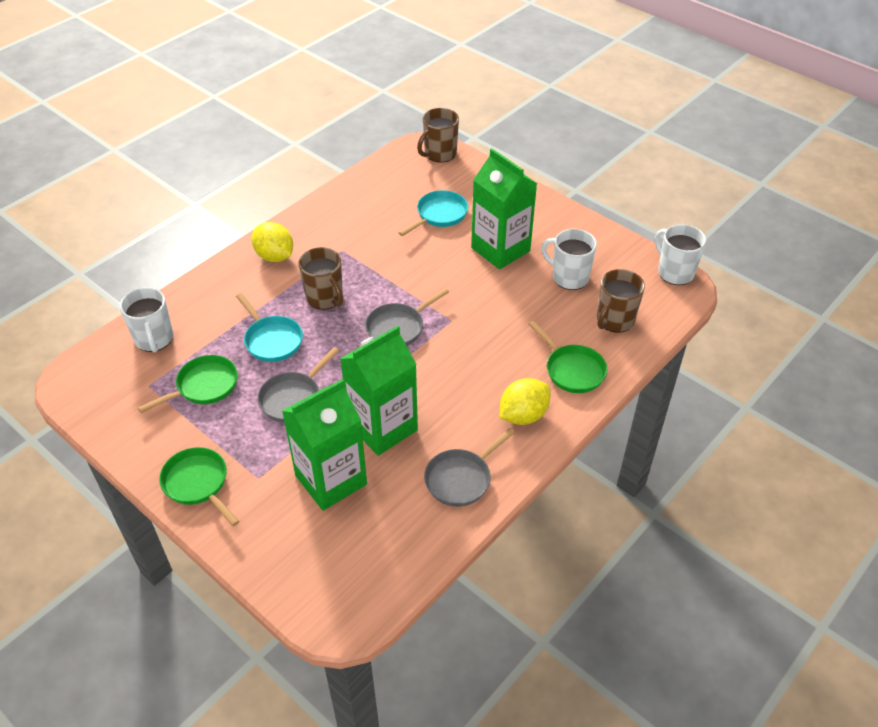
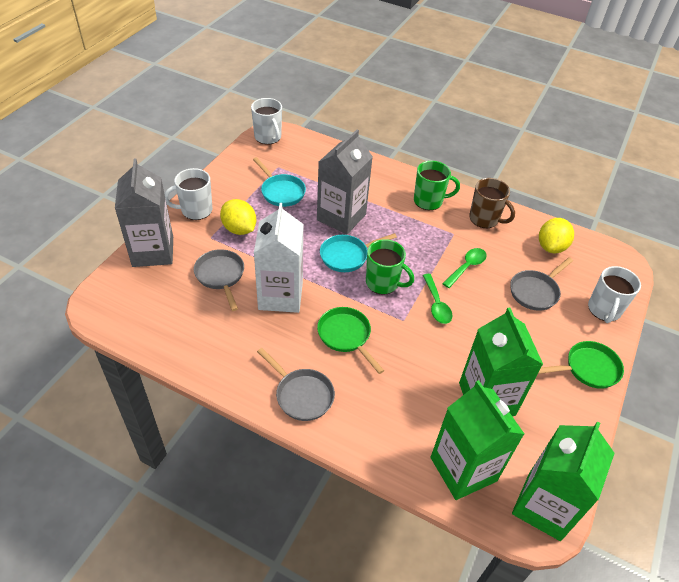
brown mug: [298,247,343,310] [417,108,459,163] [597,269,645,333] = 3 -> [469,178,515,228] = 1
green mug: none = 0 -> [366,239,414,295] [414,161,460,210] = 2
green pan: [138,355,238,413] [159,447,239,526] [529,321,607,393] = 3 -> [317,307,384,374] [538,341,624,389] = 2
green spoon: none = 0 -> [423,274,452,324] [442,248,487,288] = 2
grey carton: none = 0 -> [115,158,173,267] [317,130,373,235] = 2
white carton: none = 0 -> [254,203,303,313] = 1

